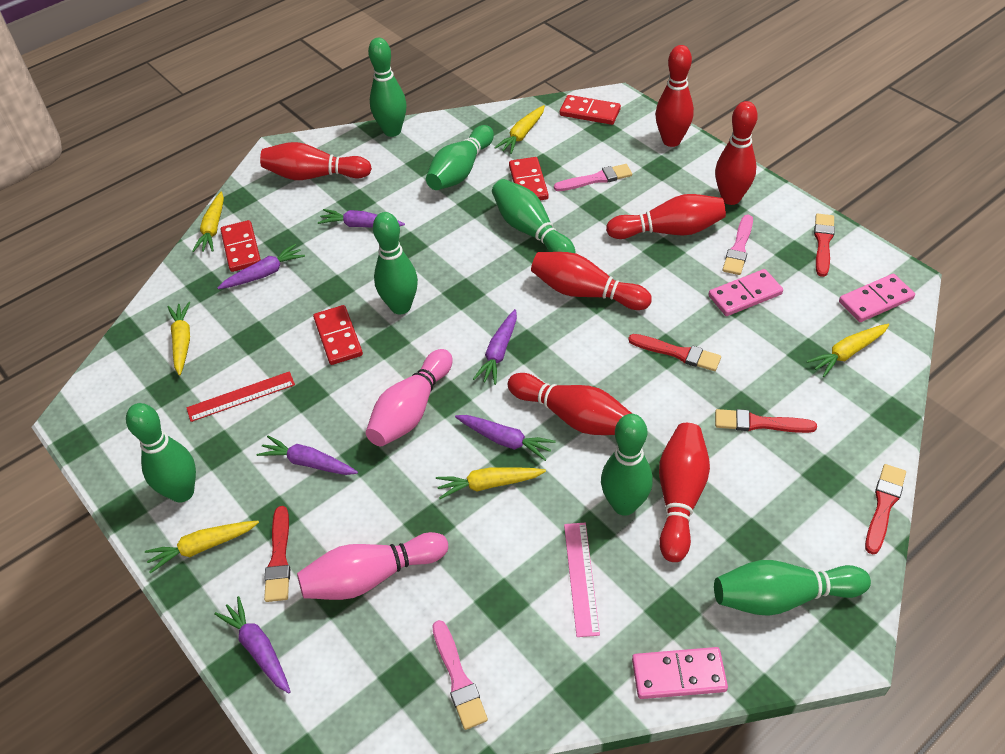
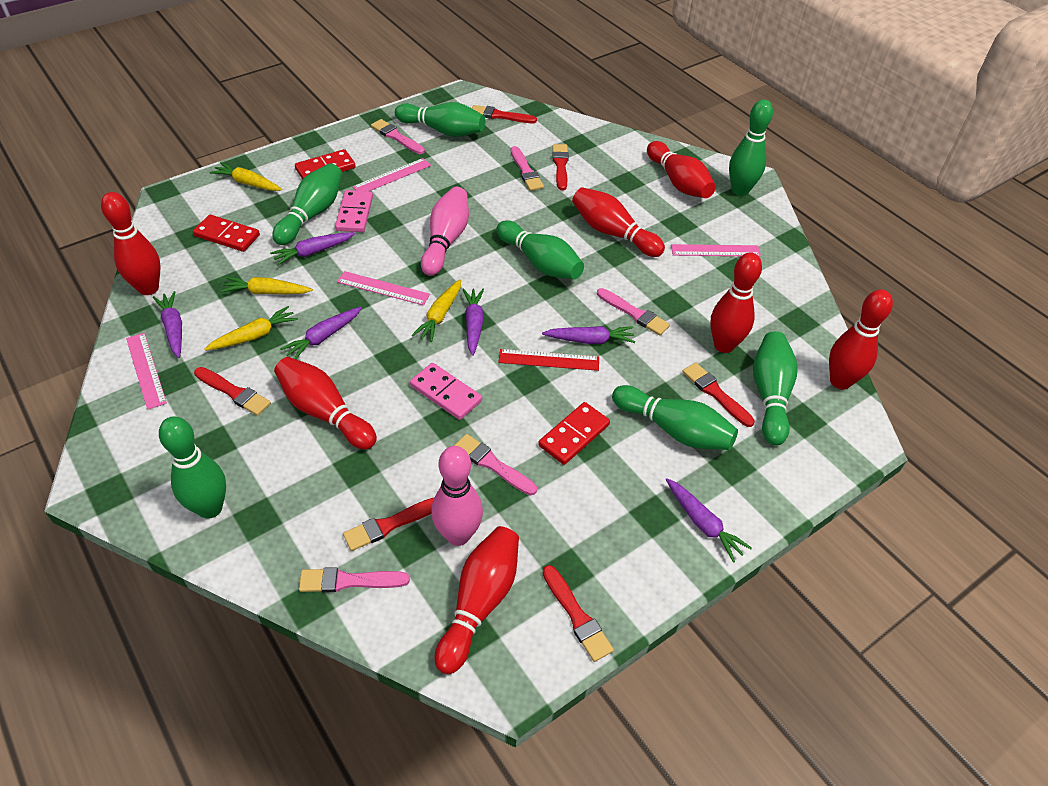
pink brush: [432,620,488,730] [554,164,632,191] [723,215,753,275] = 3 -> [299,567,410,592] [371,119,425,154] [454,434,537,495] [511,146,544,191] [597,288,670,336] = 5
pink domino: [632,647,728,699] [708,269,783,316] [839,274,915,322] = 3 -> [335,190,373,232] [410,363,482,420] = 2
pink ruler: [564,523,600,637] = 1 -> [126,333,167,410] [337,271,430,306] [353,158,431,191] [671,244,761,257] = 4
red brush: [264,506,290,602] [628,334,721,371] [715,409,817,433] [814,214,835,277] [865,464,906,554] = 5 -> [194,367,271,416] [343,498,434,551] [472,105,537,123] [543,565,614,662] [552,144,569,190] [682,363,755,427] = 6
red domino: [220,220,261,272] [313,305,363,365] [509,157,549,200] [560,95,621,125] = 4 -> [193,215,260,252] [295,149,356,179] [538,402,610,465] = 3
yellow carrot: [145,521,259,574] [167,302,190,375] [192,192,224,252] [436,467,546,499] [494,105,545,154] [806,324,889,377] = 6 -> [204,306,298,351] [209,162,282,191] [221,277,313,294] [412,279,461,342] = 4

